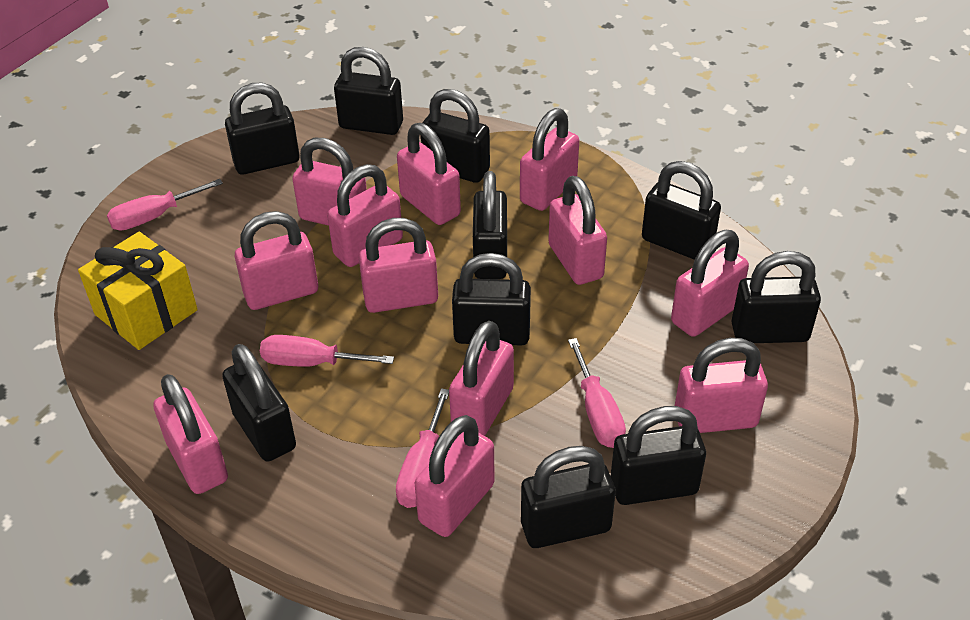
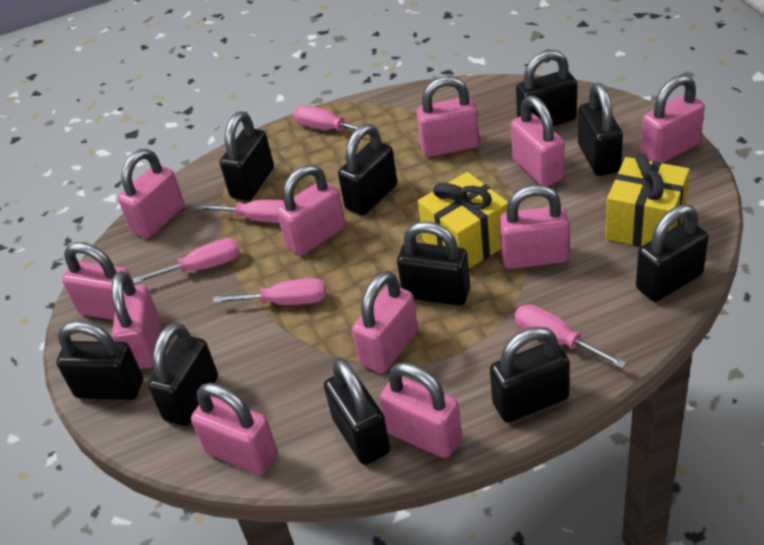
pink padlock: [153,374,228,494] [234,211,318,310] [292,138,367,226] [327,164,403,267] [359,218,438,313] [397,123,461,225] [415,415,495,537] [449,321,514,436] [520,108,579,211] [548,176,607,285] [671,230,749,337] [675,338,768,433] = 12 -> [62,242,135,320] [112,271,161,369] [118,149,185,239] [191,383,278,475] [277,165,345,256] [352,271,418,373] [379,362,462,458] [416,76,479,157] [499,185,569,269] [511,95,565,187] [640,74,705,163] = 11
pink screwdriver: [107,179,223,231] [260,335,394,367] [396,388,449,508] [568,338,626,448] = 4 -> [133,238,240,284] [195,200,284,223] [213,278,326,305] [293,105,379,132] [515,304,627,368] = 5
yellow gift: [78,232,198,350] = 1 -> [418,172,508,269] [605,154,690,247] = 2

